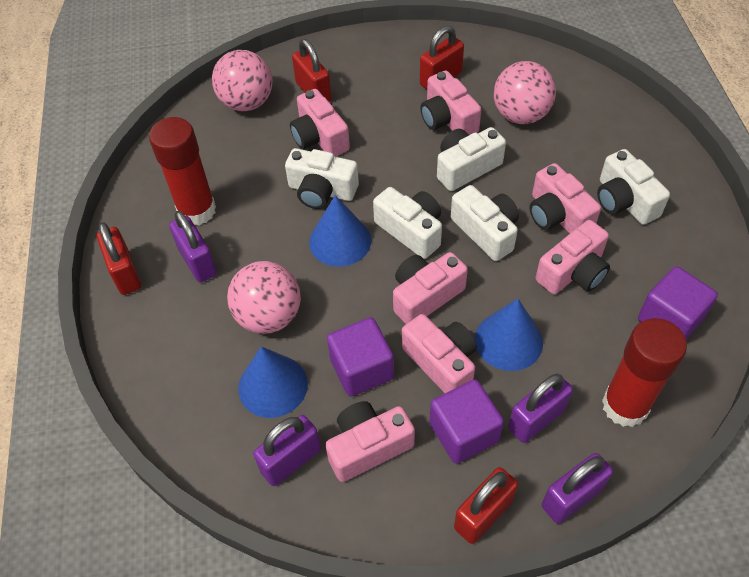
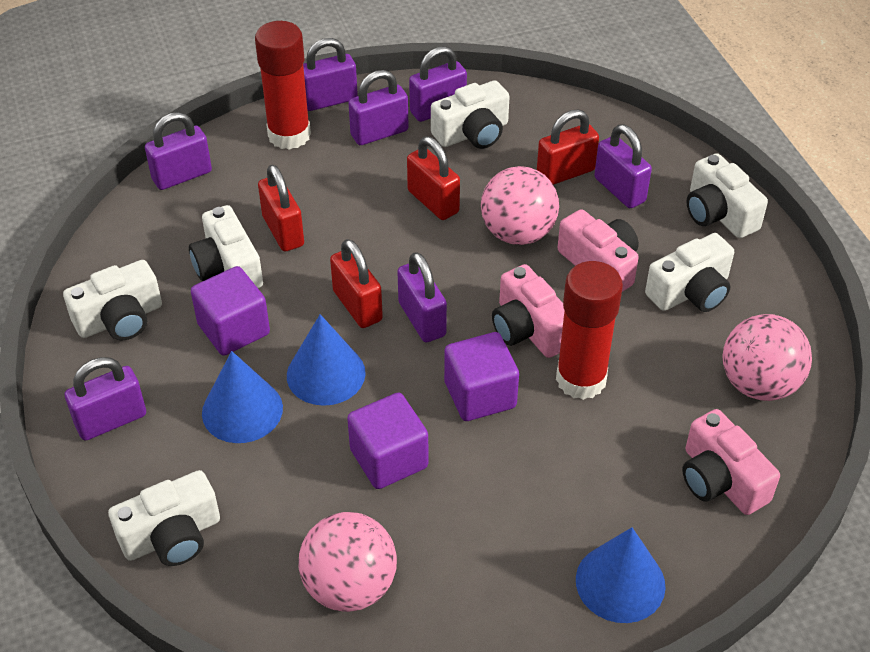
pink camera: [290,89,350,157] [325,401,415,482] [393,252,468,324] [402,314,477,393] [420,71,481,135] [530,163,601,234] [536,220,610,294] = 7 -> [492,264,565,358] [558,209,639,292] [682,409,780,515] = 3
purple padlock: [169,211,217,282] [253,415,321,486] [508,373,573,443] [542,453,613,524] = 4 -> [65,357,146,441] [145,112,212,190] [303,38,358,111] [349,70,409,145] [397,252,447,343] [409,46,467,122] [594,124,652,208] = 7
white camera: [285,148,359,209] [373,187,442,259] [437,127,506,191] [451,185,519,261] [597,149,670,225] = 5 -> [63,260,162,341] [108,470,220,566] [189,205,263,288] [431,80,510,149] [645,233,734,312] [687,153,768,238] = 6

